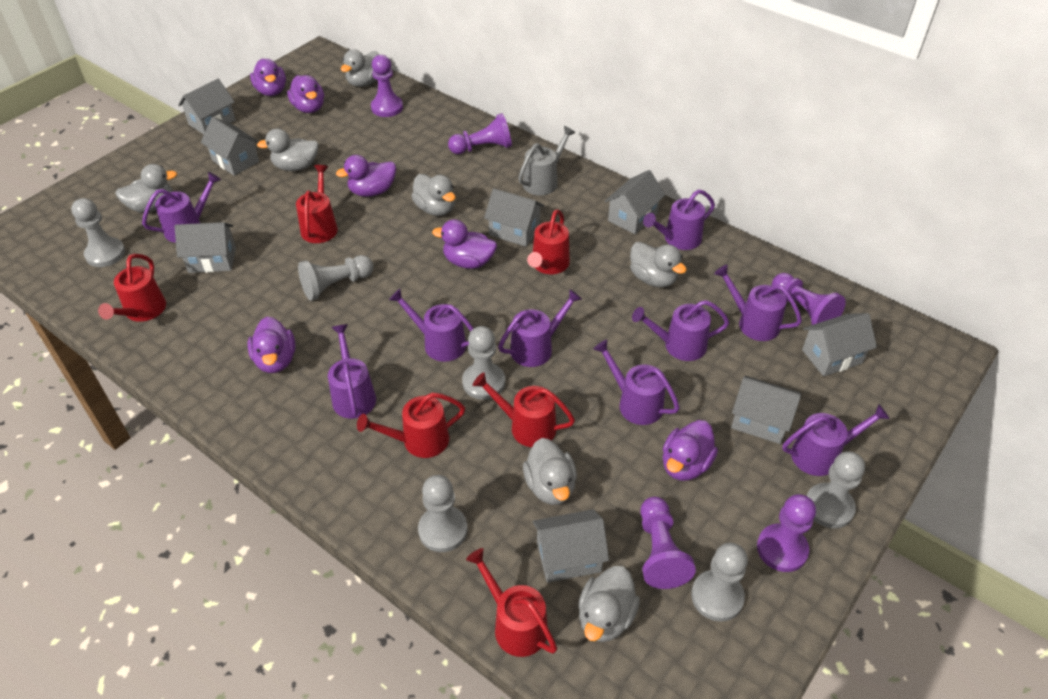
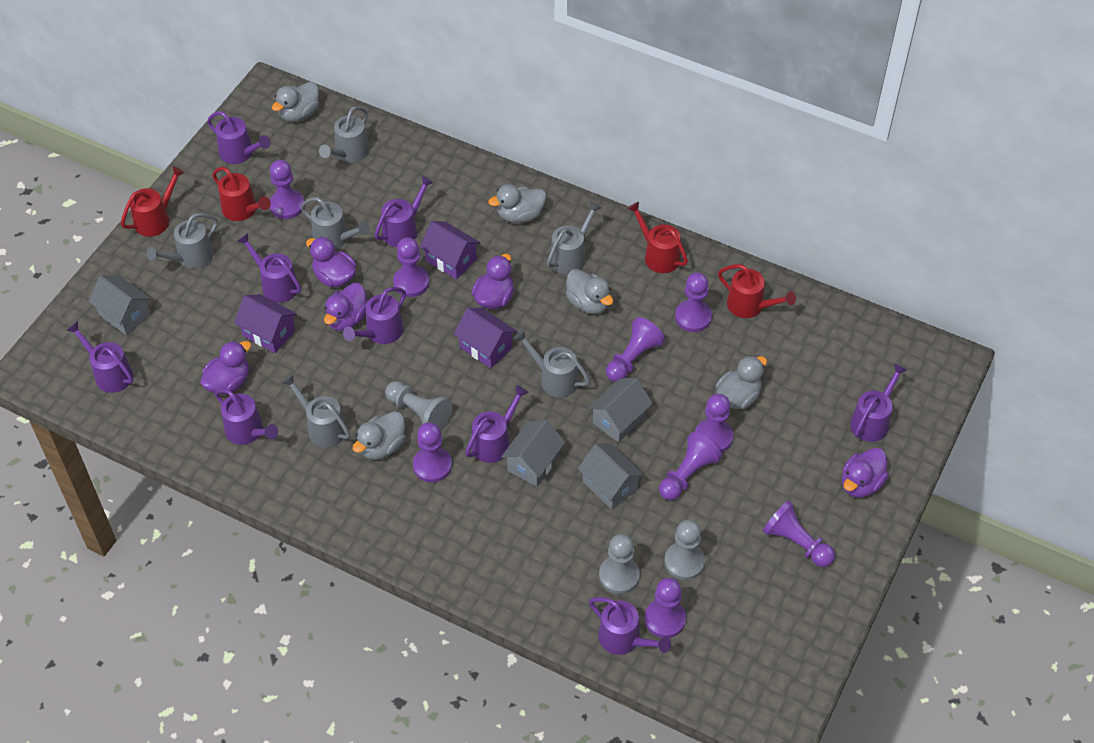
grey duck: [115,164,177,212] [257,128,319,171] [341,49,380,87] [411,174,455,216] [523,438,577,505] [578,566,640,642] [630,242,687,287] = 7 -> [272,82,319,122] [353,411,406,460] [489,184,546,223] [565,269,613,314] [716,355,767,409] = 5
grey house: [174,222,236,273] [178,79,236,134] [201,117,259,176] [484,188,544,247] [533,509,609,583] [605,170,665,234] [731,376,801,444] [802,313,877,376] = 8 -> [88,275,151,335] [501,420,565,487] [578,444,644,510] [588,378,653,442] = 4
grey pawn: [71,198,125,267] [298,255,374,301] [418,475,468,552] [462,326,505,400] [691,543,748,622] [806,452,865,528] = 6 -> [385,381,452,431] [599,534,640,594] [664,520,705,580] = 3
grey watering can: [518,126,576,195] = 1 -> [146,213,218,269] [282,374,350,448] [301,197,370,249] [319,106,369,162] [513,329,590,398] [547,201,602,274] = 6
purple duck: [248,317,295,373] [250,59,286,96] [287,75,324,113] [336,155,396,197] [432,219,497,269] [663,420,718,481] = 6 -> [200,341,251,395] [306,237,356,287] [324,283,367,331] [472,254,514,310] [842,448,889,498] = 5
purple house: none = 0 -> [234,294,297,353] [420,221,480,279] [454,308,517,368] = 3
purple pawn: [371,55,403,117] [448,113,512,154] [640,497,696,589] [757,494,816,572] [772,273,846,325] = 5 -> [270,160,304,219] [393,237,430,297] [413,422,452,483] [606,317,665,382] [645,578,686,638] [659,432,722,500] [675,272,712,332] [695,394,733,453] [763,501,835,567] = 9
red watering can: [98,254,166,322] [296,165,338,243] [357,392,465,458] [466,548,557,657] [473,372,575,447] [527,209,570,274] = 6 -> [121,166,185,237] [212,167,271,221] [627,202,688,273] [718,264,796,318] = 4

